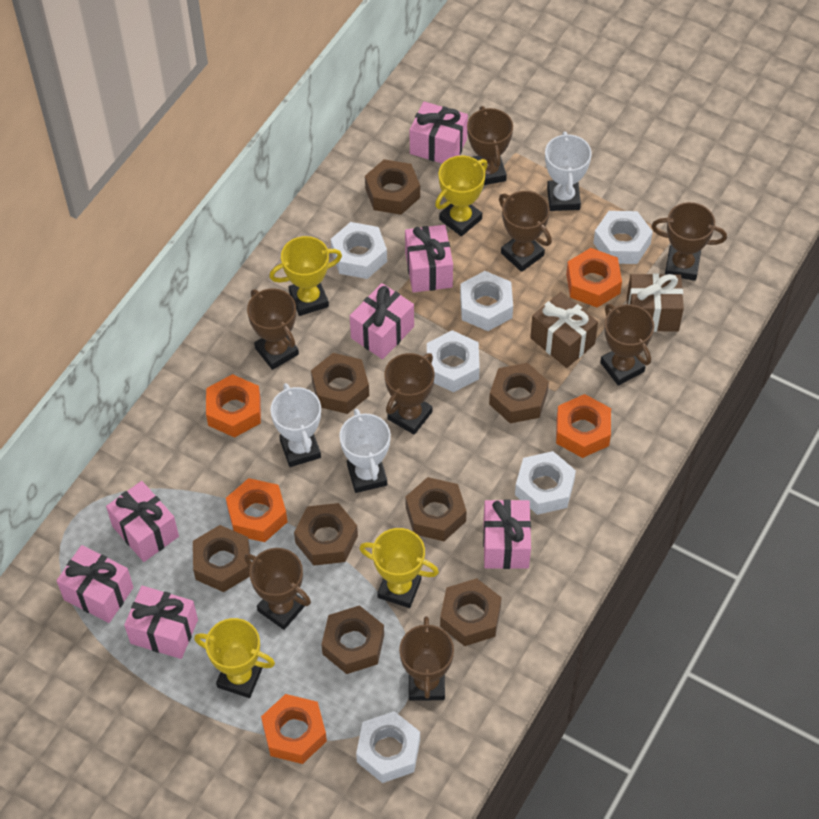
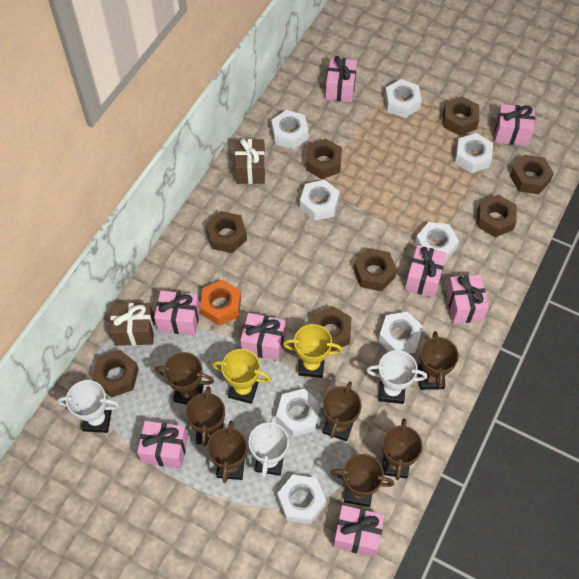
brown trophy: [244,548,311,630] [247,288,299,370] [384,353,435,435] [399,616,454,701] [467,106,513,185] [499,191,552,272] [600,304,654,386] [651,202,727,281] = 8 -> [155,352,214,405] [185,386,225,447] [207,421,247,483] [322,381,362,441] [330,454,394,507] [382,419,423,480] [418,331,459,390] = 7
orange nut: [206,374,261,438] [226,478,288,542] [261,694,327,764] [556,394,611,458] [566,248,622,308] = 5 -> [200,280,241,325] = 1
pink gift: [57,545,133,623] [106,481,179,562] [124,586,198,659] [350,283,414,359] [405,225,453,293] [410,101,468,164] [483,499,531,569] = 7 -> [137,421,188,469] [154,290,200,336] [240,313,286,361] [326,56,357,102] [333,505,384,557] [405,245,447,298] [446,274,489,324] [494,104,535,146] = 8
white nut: [331,222,387,279] [356,711,420,783] [427,330,480,392] [460,271,513,331] [515,451,576,515] [593,211,653,264] = 6 -> [271,110,309,149] [276,389,321,437] [277,474,326,524] [300,180,340,221] [378,311,423,354] [385,79,422,118] [415,222,459,263] [455,133,493,173] = 8
yellow trophy: [194,618,275,698] [269,236,342,316] [359,528,439,608] [435,156,488,236] = 4 -> [212,349,271,404] [283,324,343,378] = 2

